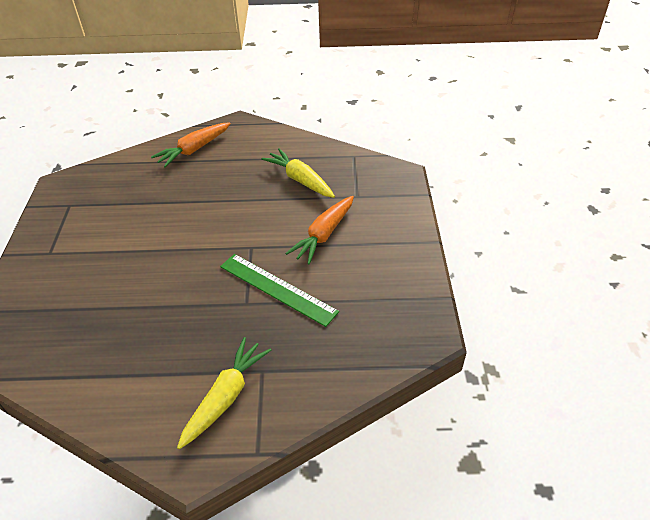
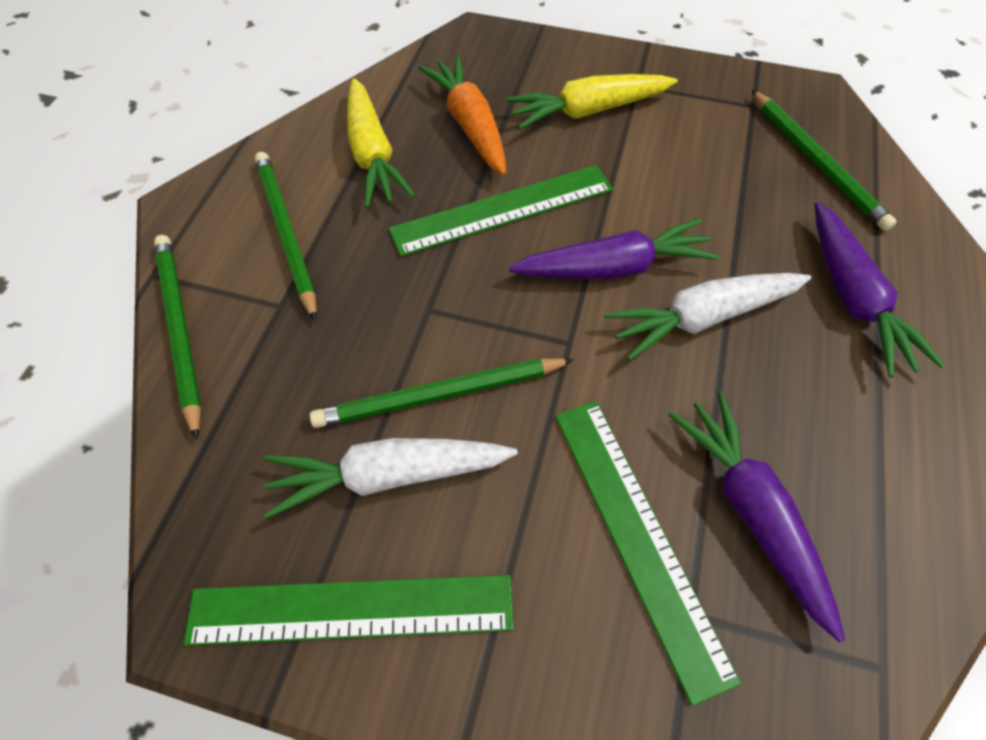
green pencil: none = 0 -> [154,235,201,440] [255,152,317,321] [310,358,574,428] [752,90,897,231] = 4
green ruler: [220,254,339,327] = 1 -> [183,575,514,646] [389,165,613,257] [555,401,741,706] = 3
orange carrot: [151,122,231,168] [285,196,354,264] = 2 -> [418,55,506,176] = 1
purple carrot: none = 0 -> [509,218,720,279] [669,392,845,643] [815,202,945,378] = 3
white carrot: none = 0 -> [264,438,518,519] [604,273,811,361] = 2

